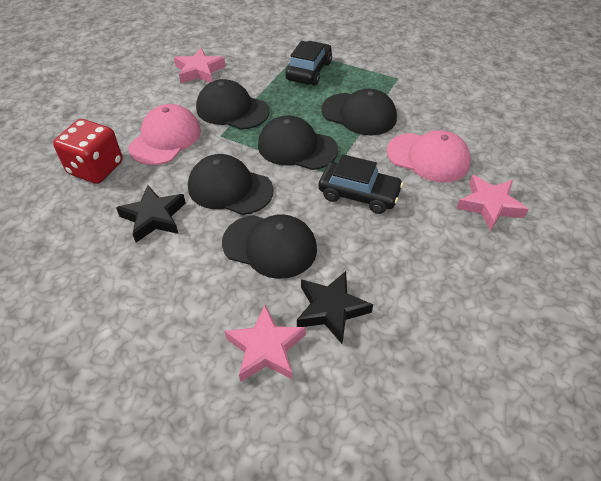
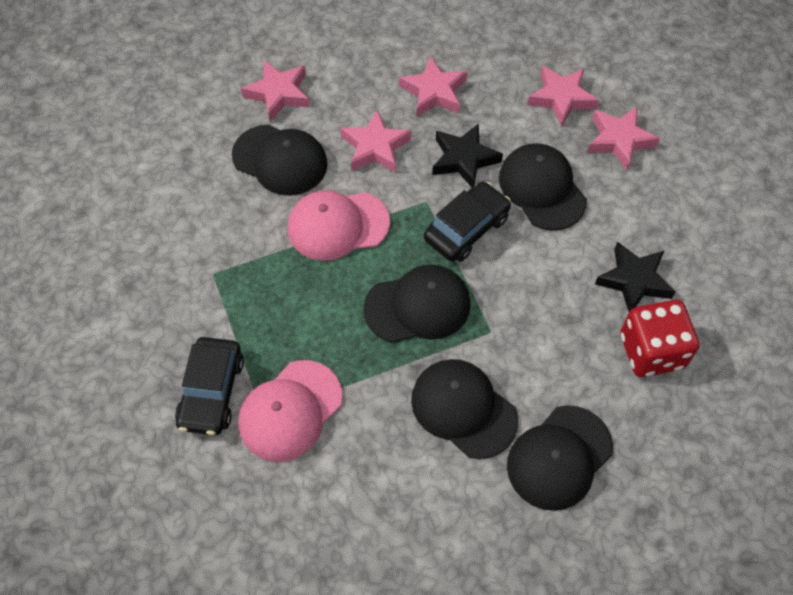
pink star: [174,48,226,83] [225,305,306,382] [456,175,528,231] = 3 -> [241,60,310,122] [340,109,411,173] [399,56,467,117] [527,66,599,126] [587,107,660,171] = 5

